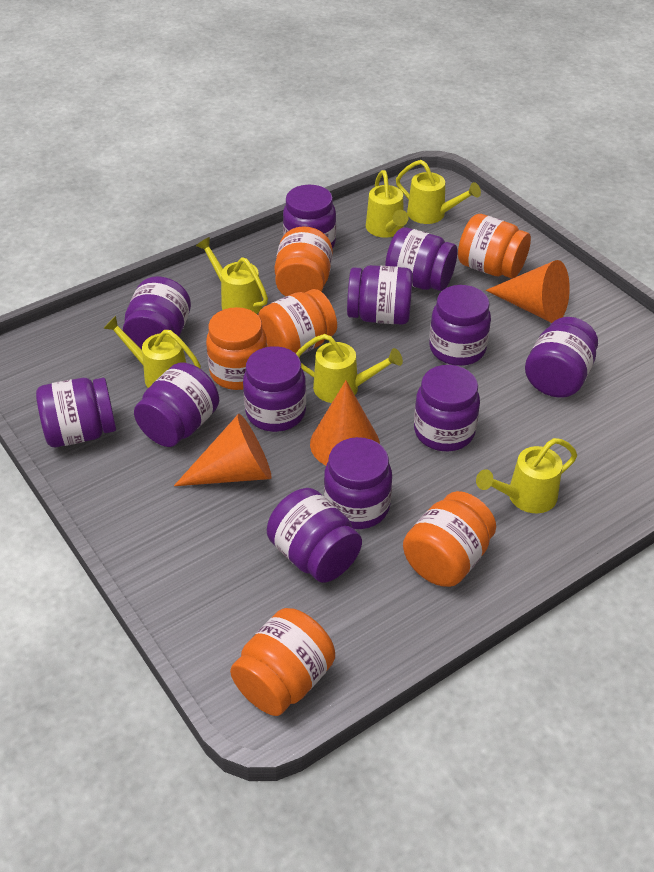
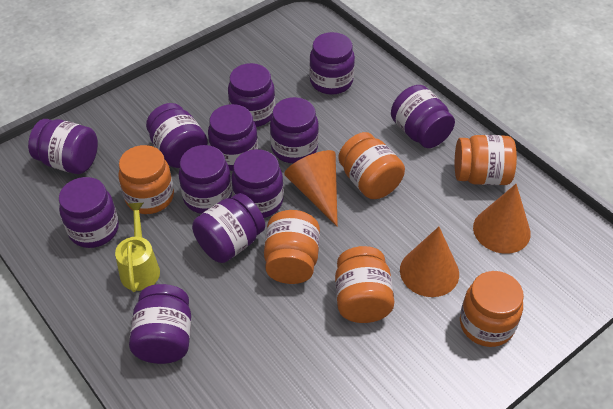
yellow watering can: [103,316,201,388] [196,237,268,314] [296,334,403,403] [366,170,408,238] [396,160,481,224] [476,438,577,513] = 6 -> [115,203,160,292] = 1

